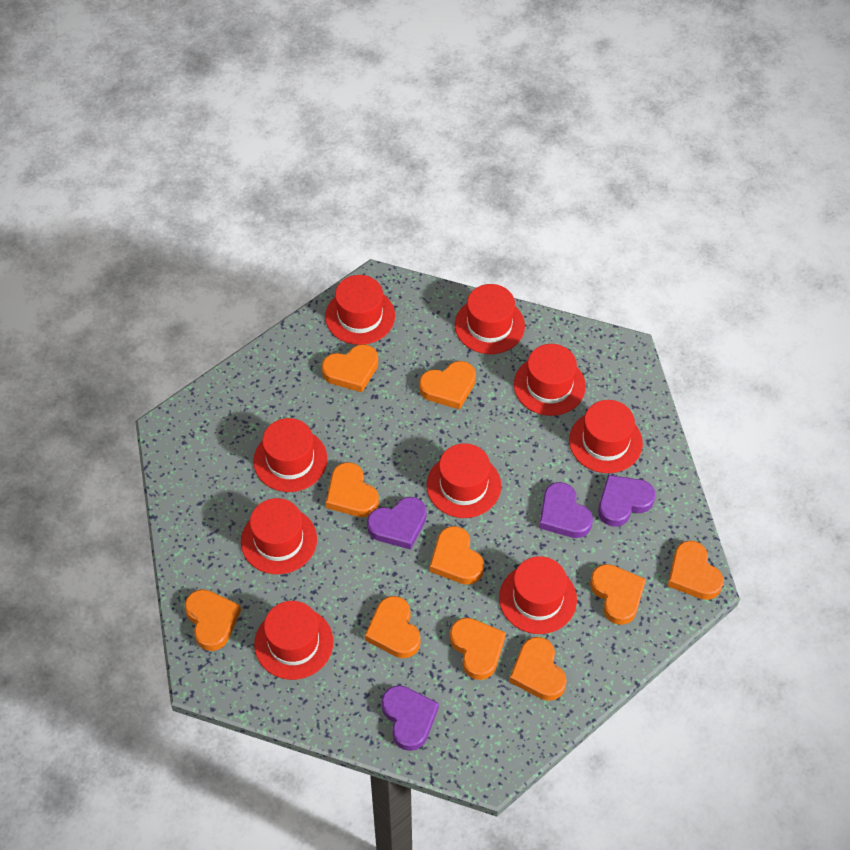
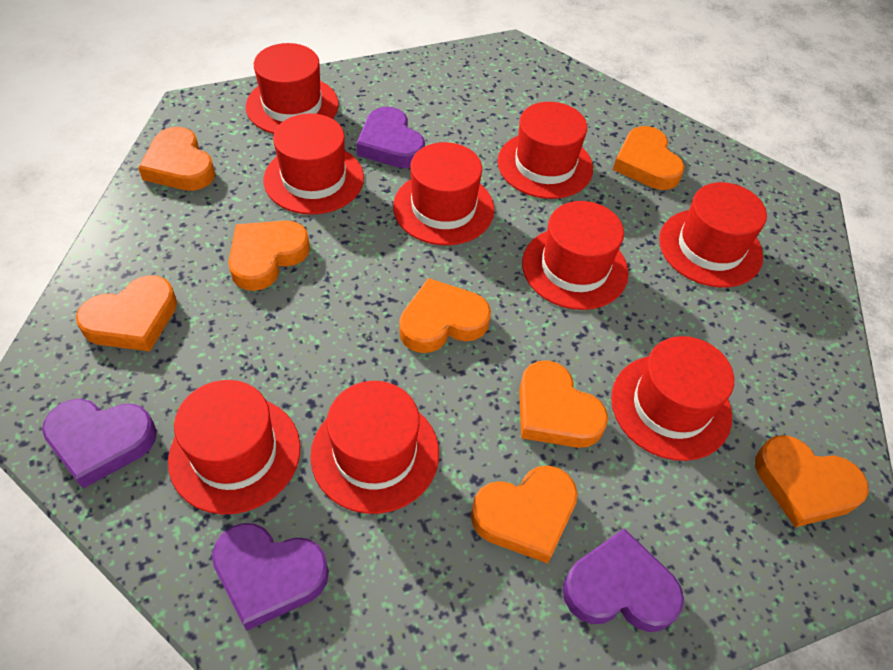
orange heart: [185,589,241,651] [322,344,378,392] [326,462,379,517] [365,596,421,658] [419,361,476,410] [430,526,484,585] [450,618,506,680] [509,637,567,701] [590,564,646,625] [668,541,724,600] = 10 -> [76,275,177,351] [138,127,215,191] [228,221,310,291] [399,278,491,353] [471,466,578,564] [519,360,608,448] [613,126,685,190] [755,435,869,528] = 8

